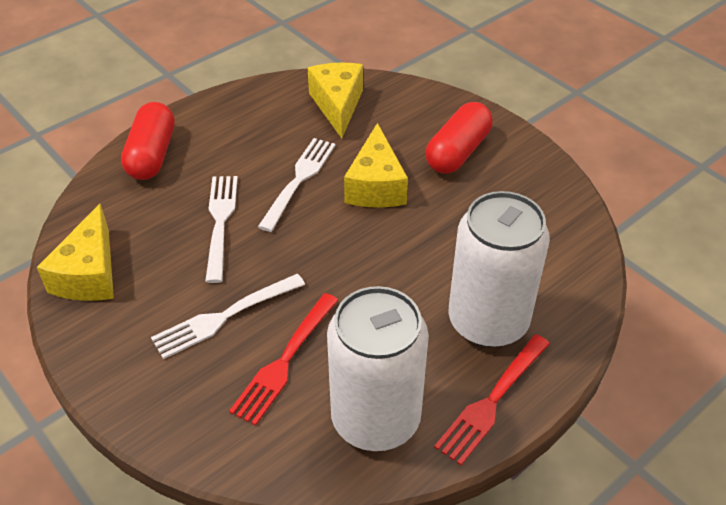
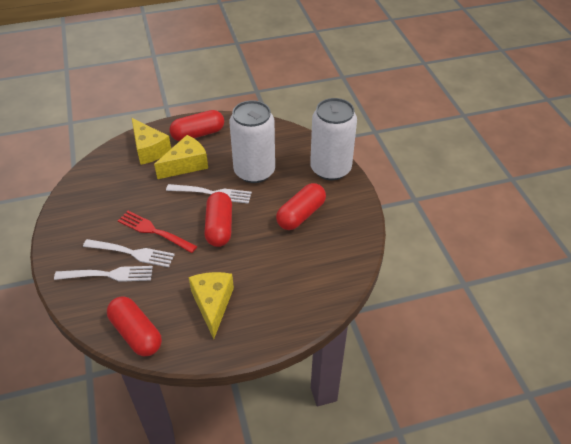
red capsule: [121,102,175,180] [425,102,493,174] = 2 -> [107,296,162,357] [169,110,224,141] [204,192,232,247] [276,183,326,230] = 4
red fork: [229,293,338,426] [434,334,550,465] = 2 -> [118,211,197,253] = 1

